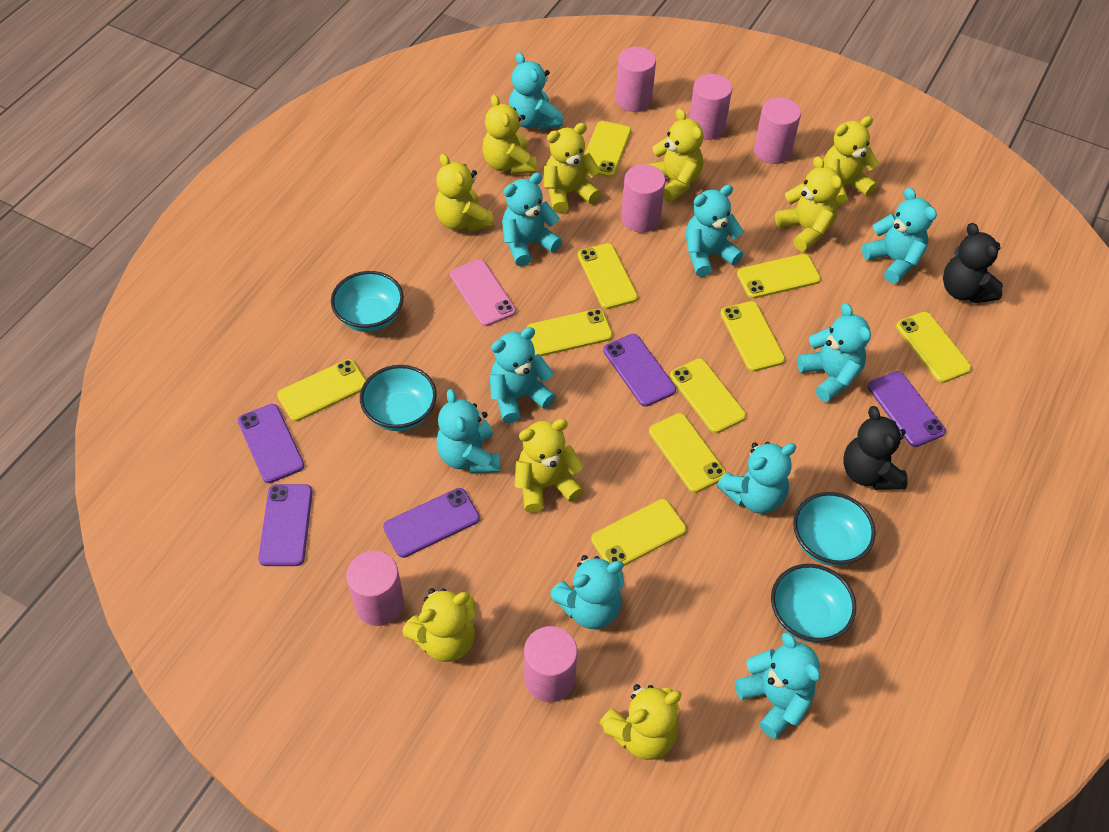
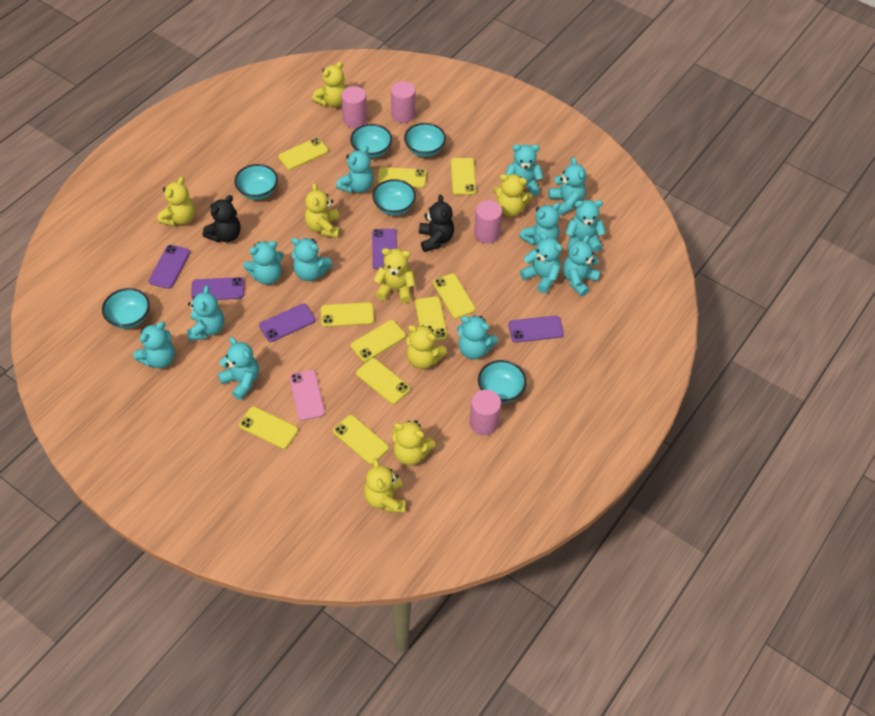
pink cylinder: [346,551,404,626] [524,626,577,702] [616,47,656,112] [621,164,665,232] [689,74,732,140] [754,98,801,164] = 6 -> [341,86,367,128] [391,81,415,123] [469,390,501,435] [474,200,502,244] = 4
turquoise bowl: [331,271,404,332] [360,365,437,431] [771,564,856,643] [793,492,876,566] = 4 -> [102,288,150,329] [234,164,278,200] [350,124,392,158] [372,179,416,216] [404,123,446,157] [478,360,527,403] = 6
turquoise teddy bear: [436,389,500,473] [490,327,555,423] [502,173,562,266] [509,52,563,130] [550,555,624,629] [686,184,744,277] [717,442,797,514] [735,632,821,739] [797,303,871,402] [862,188,937,284] = 10 -> [133,321,175,368] [187,285,224,341] [218,337,259,400] [243,241,283,285] [291,238,333,281] [336,146,373,193] [457,315,498,359] [506,144,543,196] [519,202,560,246] [520,233,562,293] [548,157,586,216] [563,235,601,296] [566,200,606,252] = 13
yellow teddy bear: [402,588,475,662] [435,154,494,232] [482,94,537,175] [515,419,584,513] [544,123,601,213] [599,684,682,760] [647,109,703,202] [775,156,842,251] [823,116,879,206] = 9 -> [158,177,195,226] [305,183,340,238] [312,61,346,107] [364,459,406,513] [374,248,415,303] [392,420,436,465] [406,325,447,369] [494,174,533,217] = 8

